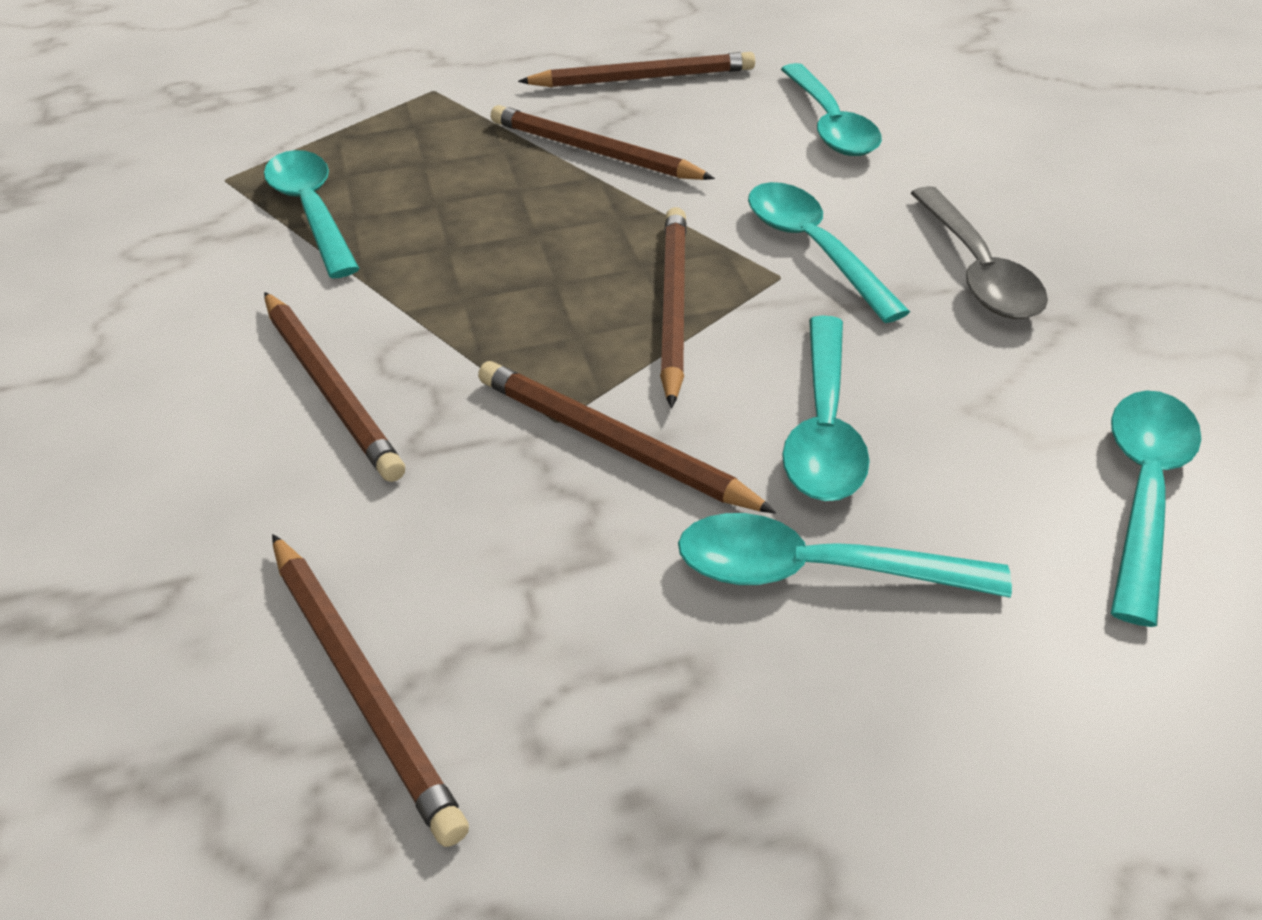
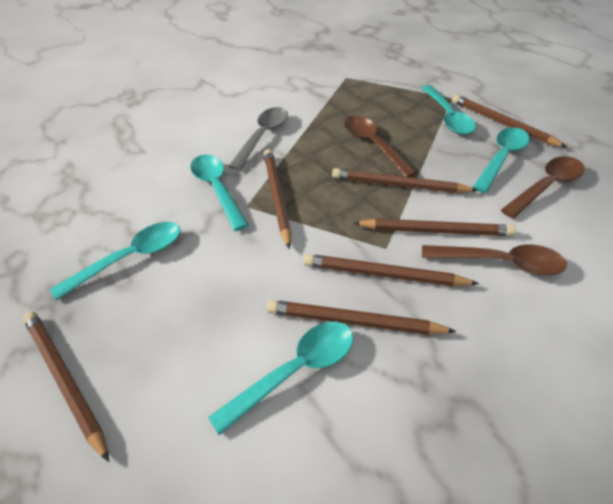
brown pencil: [264,292,405,482] [272,534,469,847] [478,361,776,514] [491,105,715,180] [518,52,755,87] [660,207,687,408] = 6 -> [23,312,109,462] [264,149,291,249] [267,300,456,335] [304,254,479,287] [332,168,478,193] [353,219,516,236] [452,94,567,147] = 7
brown spoon: none = 0 -> [344,116,417,177] [422,244,567,275] [501,156,585,218] = 3
turquoise spoon: [264,150,360,278] [678,513,1012,598] [748,182,910,323] [781,63,882,156] [782,315,870,501] [1111,390,1202,627] = 6 -> [50,222,181,300] [191,155,249,231] [208,322,354,435] [422,85,476,135] [473,127,530,193] = 5

